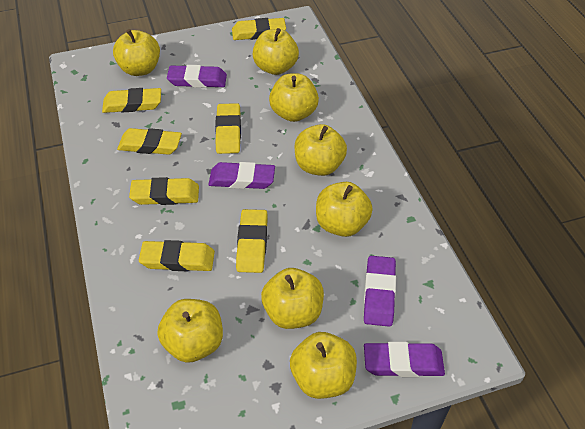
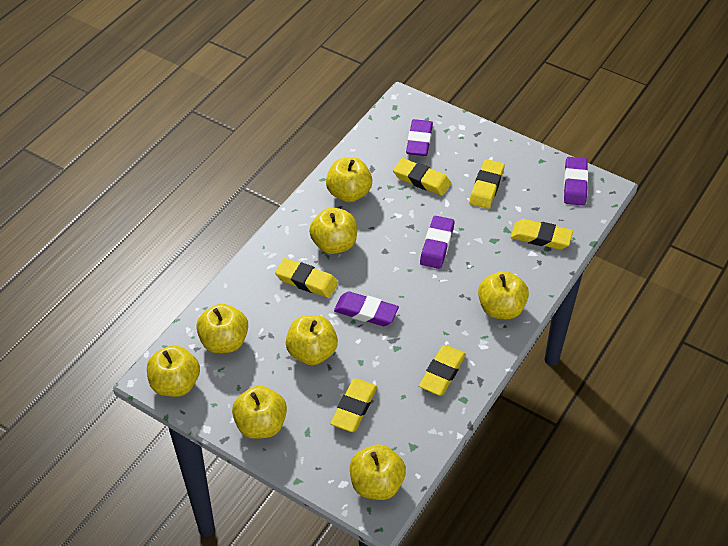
yellow eraser: [102,88,161,113] [117,128,182,155] [129,177,199,205] [139,240,215,271] [215,103,241,154] [232,18,286,40] [236,209,268,273] = 7 -> [275,258,338,298] [330,378,377,432] [393,158,451,196] [419,345,466,396] [469,159,505,209] [511,219,573,250] = 6

